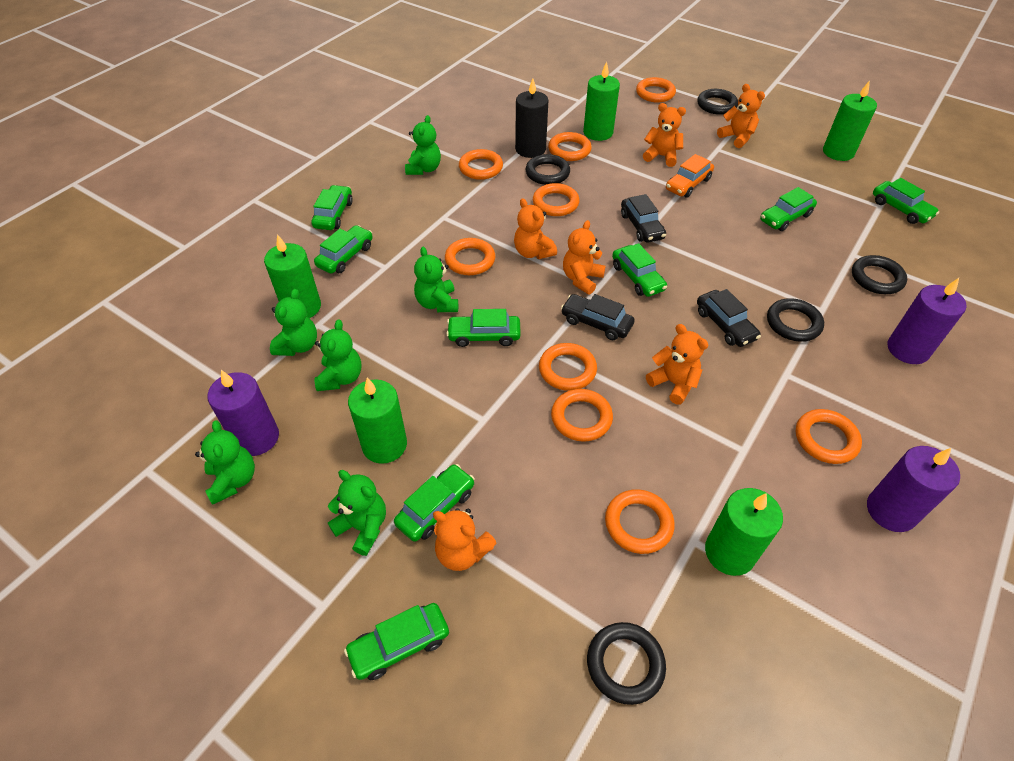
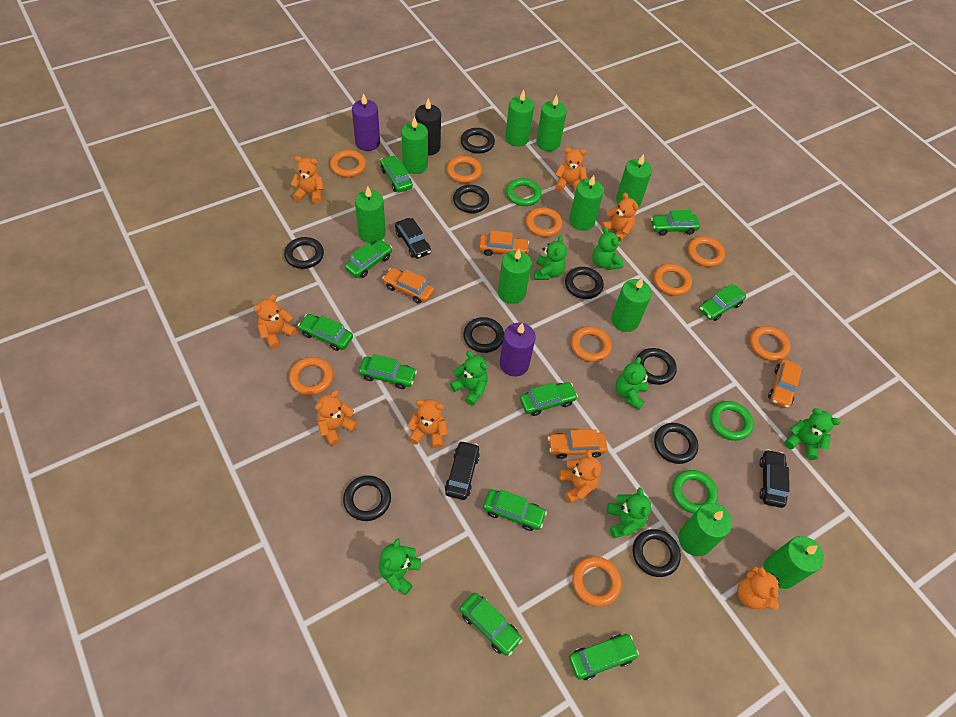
black ring: [525,154,570,185] [587,622,666,705] [697,89,738,115] [767,298,824,342] [852,255,907,294] = 5 -> [284,237,324,269] [343,476,391,521] [453,185,489,213] [461,128,495,154] [463,317,504,353] [565,267,604,299] [633,529,681,577] [636,348,677,385] [654,423,698,464] = 9
green candle: [264,234,321,318] [348,378,407,464] [583,61,620,141] [705,488,783,576] [823,81,877,161] = 5 -> [355,186,386,243] [401,116,428,174] [498,249,531,304] [505,90,534,146] [536,95,567,151] [569,175,604,231] [611,278,652,332] [616,154,652,207] [679,503,732,556] [763,536,824,589] = 10
green car: [311,185,353,230] [314,225,373,274] [344,603,449,680] [394,464,475,542] [446,309,521,347] [612,243,667,297] [760,187,817,231] [873,178,939,224] = 8 -> [298,314,353,351] [345,239,392,278] [359,354,417,389] [380,155,413,193] [460,593,522,656] [483,489,547,531] [520,382,578,416] [569,634,639,680] [651,210,700,236] [699,284,746,321] = 10
green ring: none = 0 -> [506,178,542,206] [672,470,718,514] [710,401,754,441] = 3
green teddy bear: [195,420,255,504] [270,289,317,356] [315,320,362,391] [328,470,386,556] [405,115,441,175] [414,247,458,312] = 6 -> [379,539,421,595] [450,351,488,405] [534,236,567,280] [592,227,624,270] [607,487,651,538] [616,357,650,410] [784,408,840,460] = 7
orange car: [666,154,714,198] = 1 -> [382,268,434,304] [479,230,529,256] [548,429,607,459] [768,359,802,408] = 4
orange teddy bear: [433,508,497,571] [514,198,557,259] [563,220,606,295] [643,103,686,167] [646,324,708,404] [717,84,765,148] = 6 -> [254,295,297,349] [291,156,324,204] [315,391,358,446] [408,399,448,449] [555,147,587,192] [559,450,601,503] [601,193,638,241] [737,566,780,610] = 8
purple candle: [208,370,279,456] [867,446,960,532] [888,278,967,364] = 3 -> [352,93,380,151] [500,323,536,376] = 2

